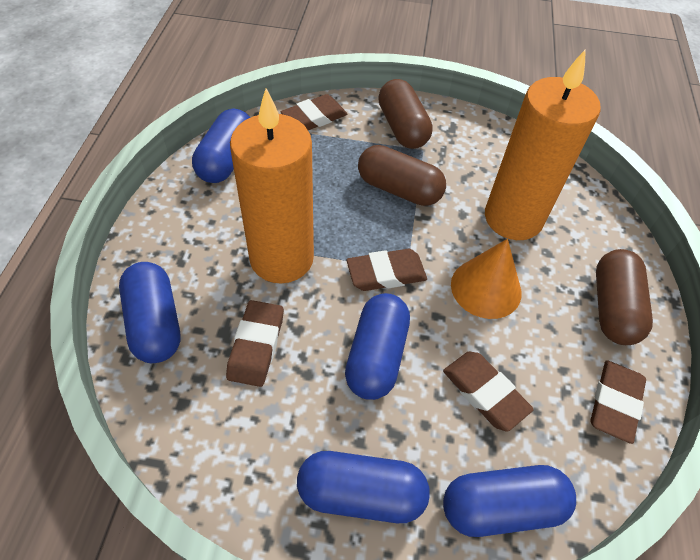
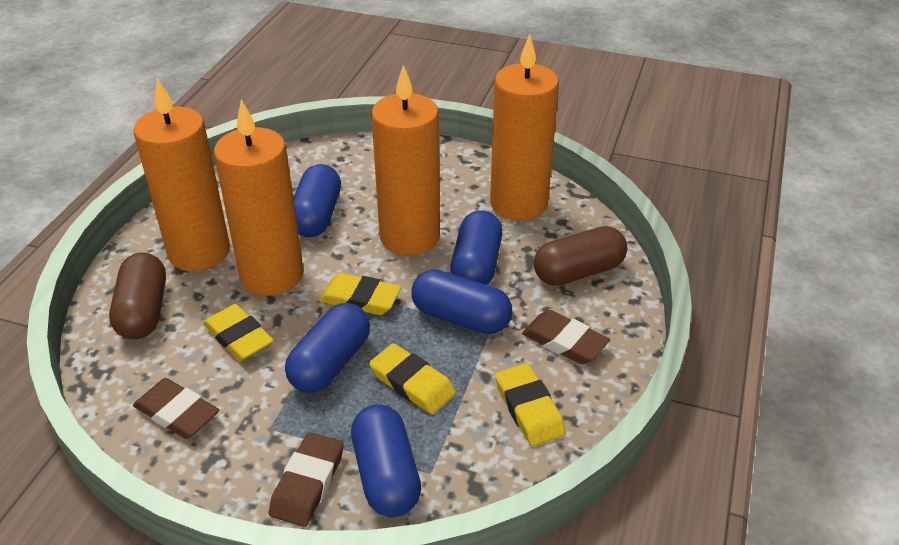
brown capsule: [358,145,446,206] [378,79,433,149] [596,249,653,345] = 3 -> [109,253,166,339] [534,226,627,286] = 2
brown eraser: [226,300,284,387] [281,94,348,130] [346,249,427,291] [443,352,534,432] [590,360,646,444] = 5 -> [133,378,219,439] [269,432,344,527] [522,310,610,364] = 3
orange candle: [230,88,314,283] [485,49,601,240] = 2 -> [133,78,230,271] [214,100,304,296] [371,65,440,256] [490,34,559,220] = 4
orange cone: [451,239,522,319] = 1 -> none = 0
yellow eraser: none = 0 -> [203,304,274,361] [319,273,401,315] [369,343,456,415] [495,363,566,446] = 4

